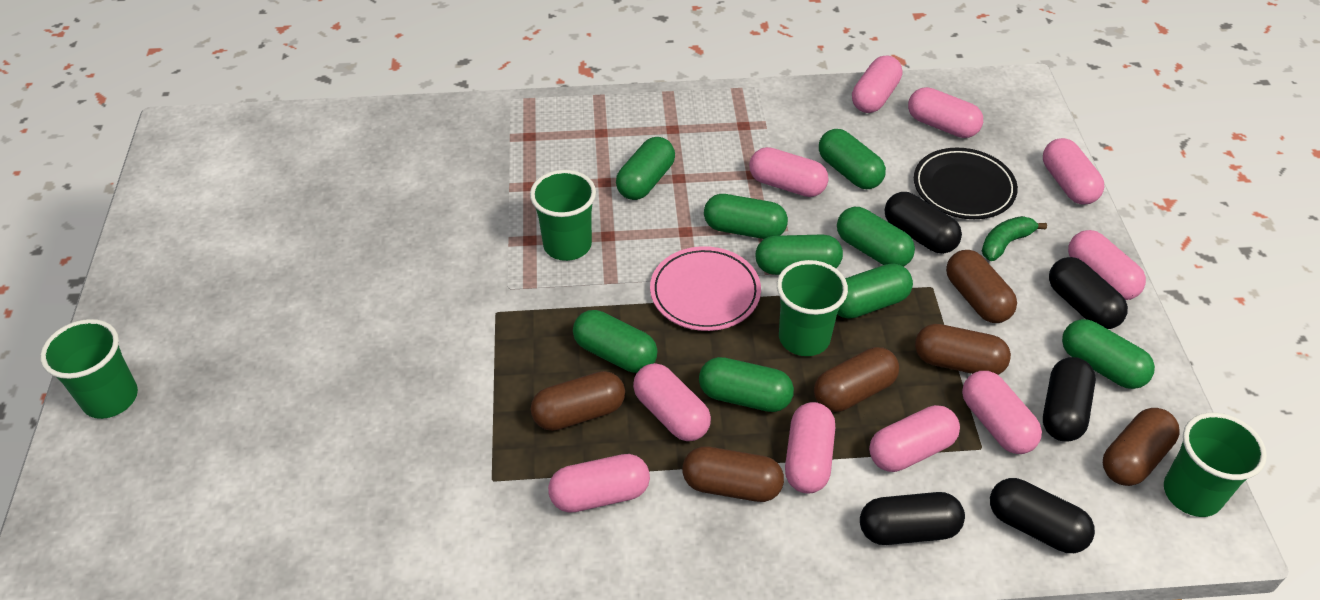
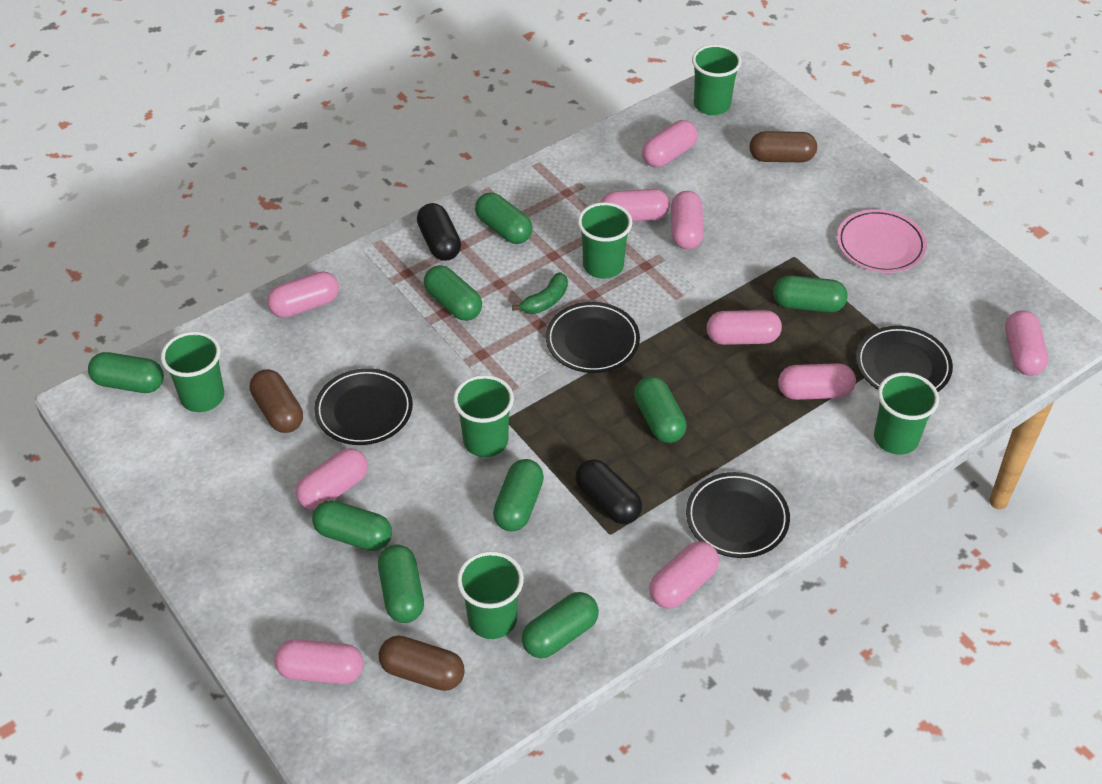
black capsule: [860,492,965,545] [885,192,962,254] [990,478,1095,553] [1043,357,1096,442] [1049,257,1128,329] = 5 -> [417,203,461,261] [575,459,642,524] = 2
black plate: [914,148,1018,219] = 1 -> [314,368,413,445] [546,302,640,373] [686,472,790,558] [856,326,953,392] = 4
brown capsule: [531,371,625,431] [682,446,784,502] [814,347,899,412] [915,324,1011,375] [946,250,1017,323] [1103,408,1179,486] = 6 -> [250,369,303,433] [379,635,465,691] [749,131,817,162] = 3
green cup: [40,319,138,419] [530,170,596,261] [777,260,848,356] [1164,413,1267,517] = 4 -> [161,331,224,412] [453,375,514,457] [457,551,524,639] [578,202,632,279] [692,44,741,115] [874,372,939,455] = 6

